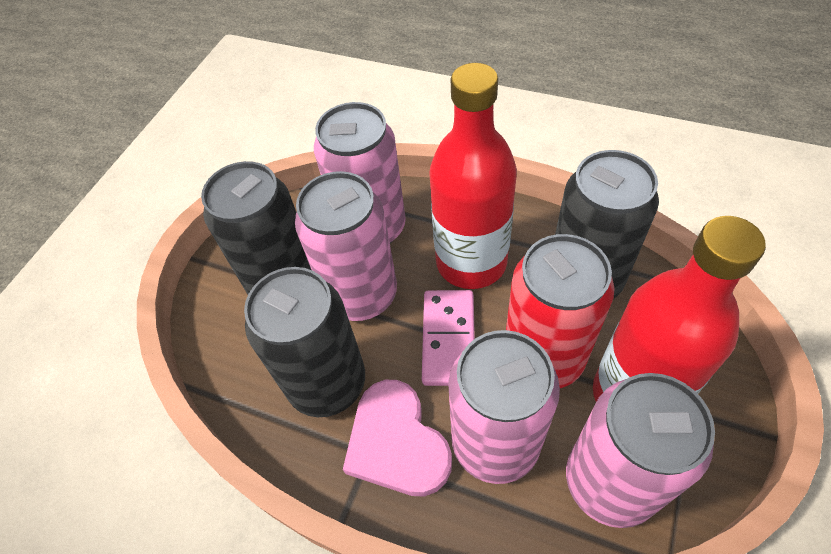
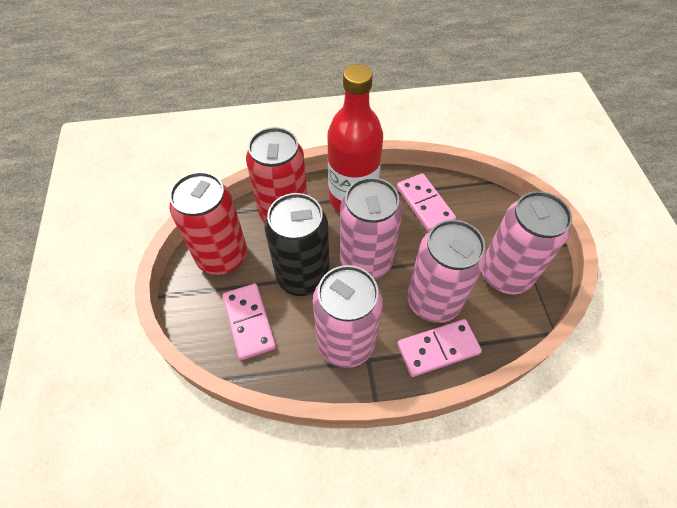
black can: [201,161,311,294] [244,267,365,417] [555,150,659,299] = 3 -> [264,193,330,296] = 1
pink domino: [422,290,475,386] = 1 -> [222,283,276,360] [397,173,456,232] [397,319,482,377] = 3
pink heart: [343,380,452,497] = 1 -> none = 0
red bottle: [429,63,517,289] [593,216,766,402] = 2 -> [327,64,383,212] = 1
red can: [506,234,615,388] = 1 -> [169,172,247,275] [246,127,307,223] = 2

